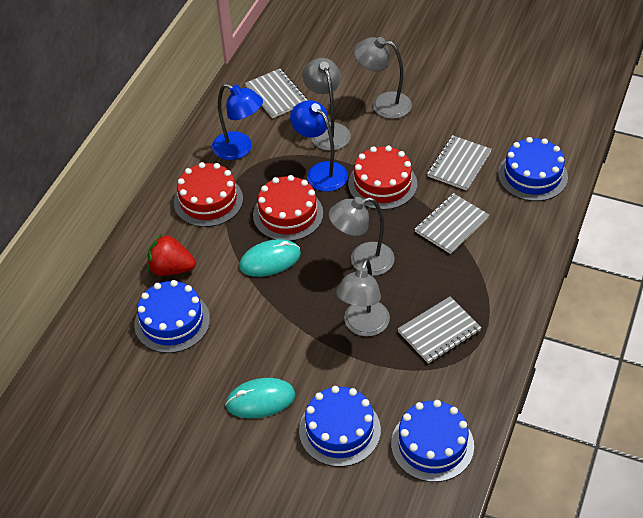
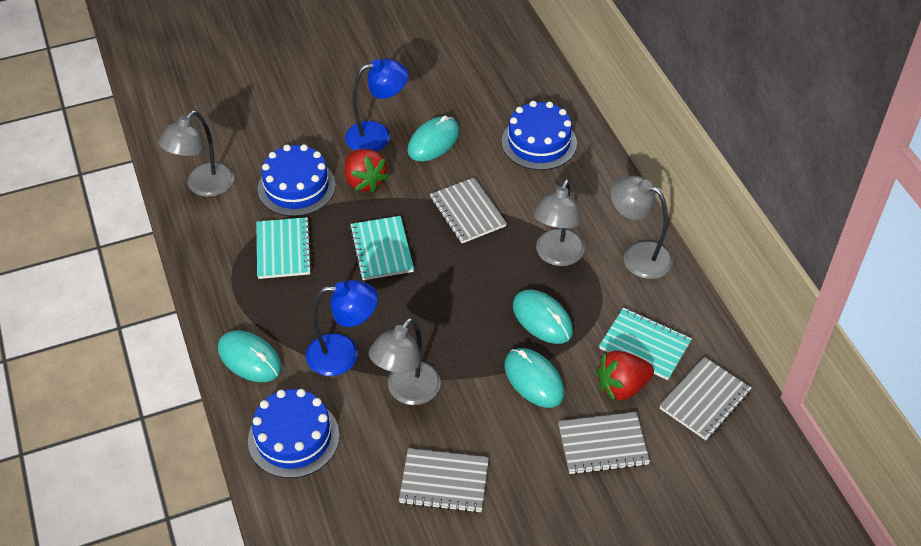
blue cake: [134,280,210,353] [299,386,381,467] [391,400,474,482] [498,137,568,201] = 4 -> [248,389,340,478] [258,144,336,216] [501,101,577,170] = 3
red cake: [174,162,243,227] [253,175,323,241] [348,146,417,210] = 3 -> none = 0
red strawberry: [147,234,196,276] = 1 -> [345,149,389,193] [596,350,654,402] = 2
turquoise mouse: [225,378,295,418] [239,239,301,277] = 2 -> [218,331,282,382] [407,116,459,161] [505,348,564,408] [513,290,573,344] = 4
turquoise notebook: none = 0 -> [256,217,312,279] [349,216,414,280] [599,308,692,380] = 3

